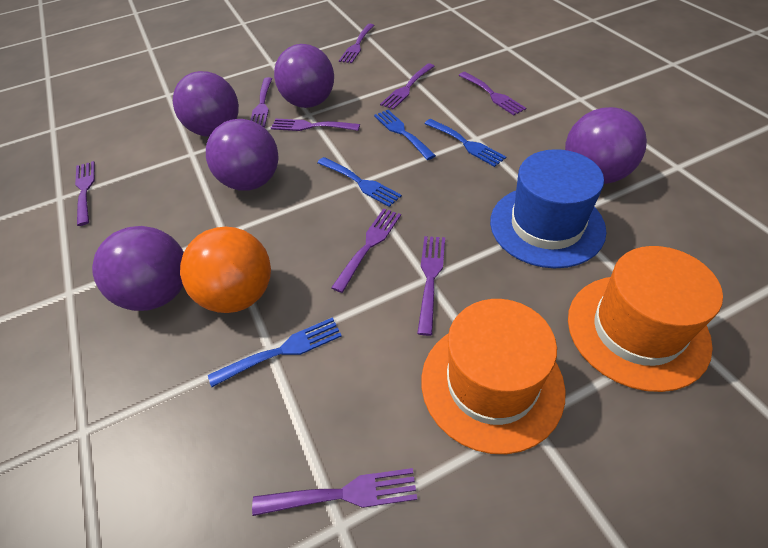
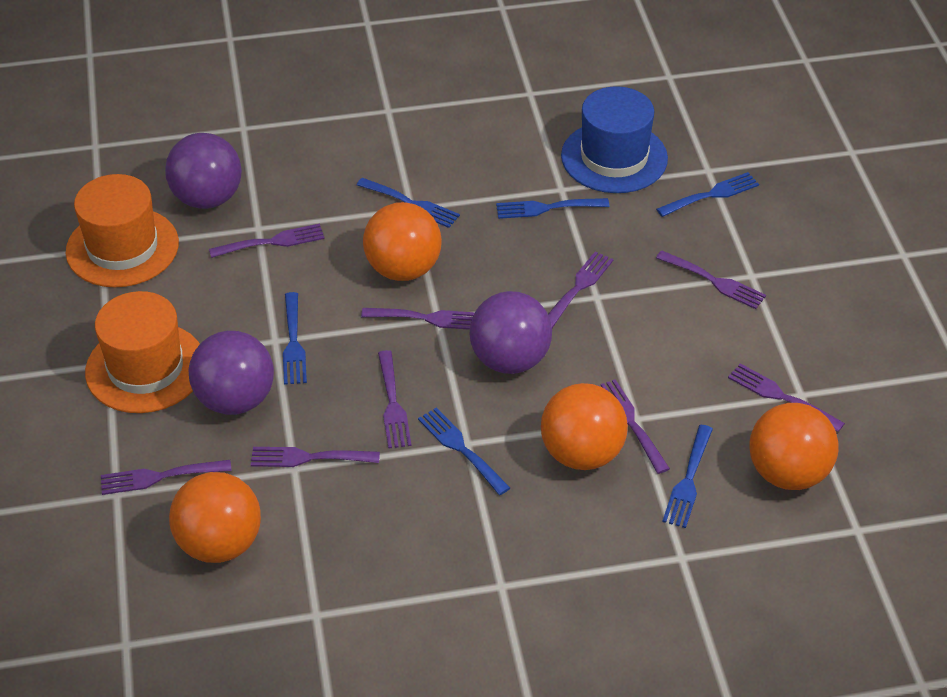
blue fork: [208,317,342,387] [317,157,402,207] [374,110,436,160] [424,119,506,167] = 4 -> [283,292,307,385] [357,178,460,228] [418,408,510,495] [496,198,609,219] [656,172,759,217] [662,425,713,528] = 6
orange ball: [180,227,271,313] = 1 -> [169,472,261,563] [363,202,442,281] [541,383,628,470] [749,403,839,490] = 4
purple ball: [92,226,184,311] [173,71,239,137] [206,119,279,190] [274,44,334,108] [565,107,647,184] = 5 -> [165,133,242,209] [189,331,274,415] [469,291,552,374] = 3

